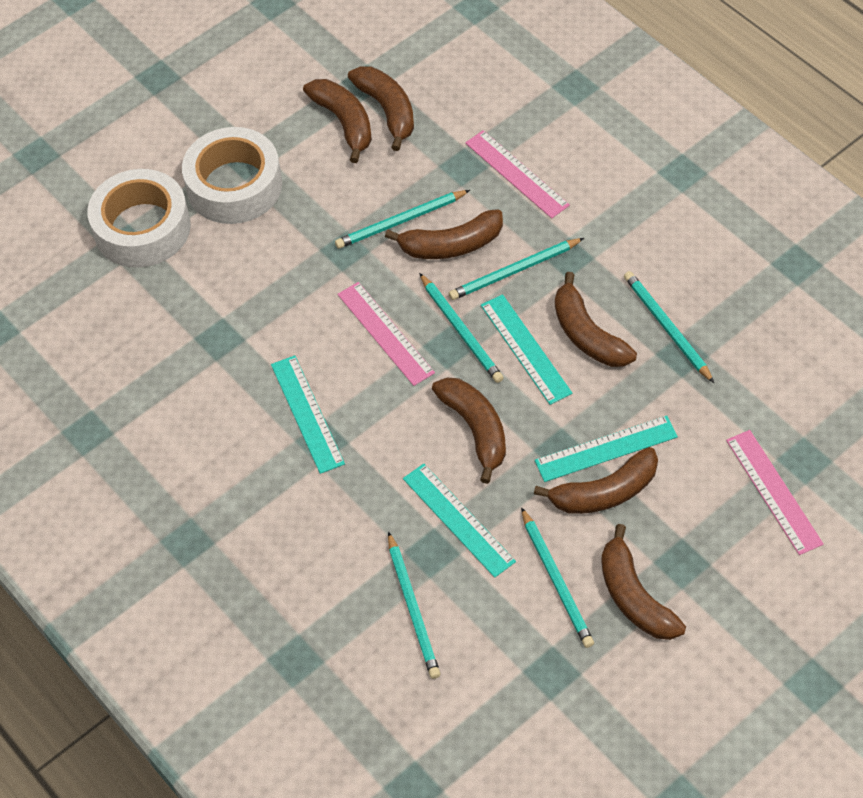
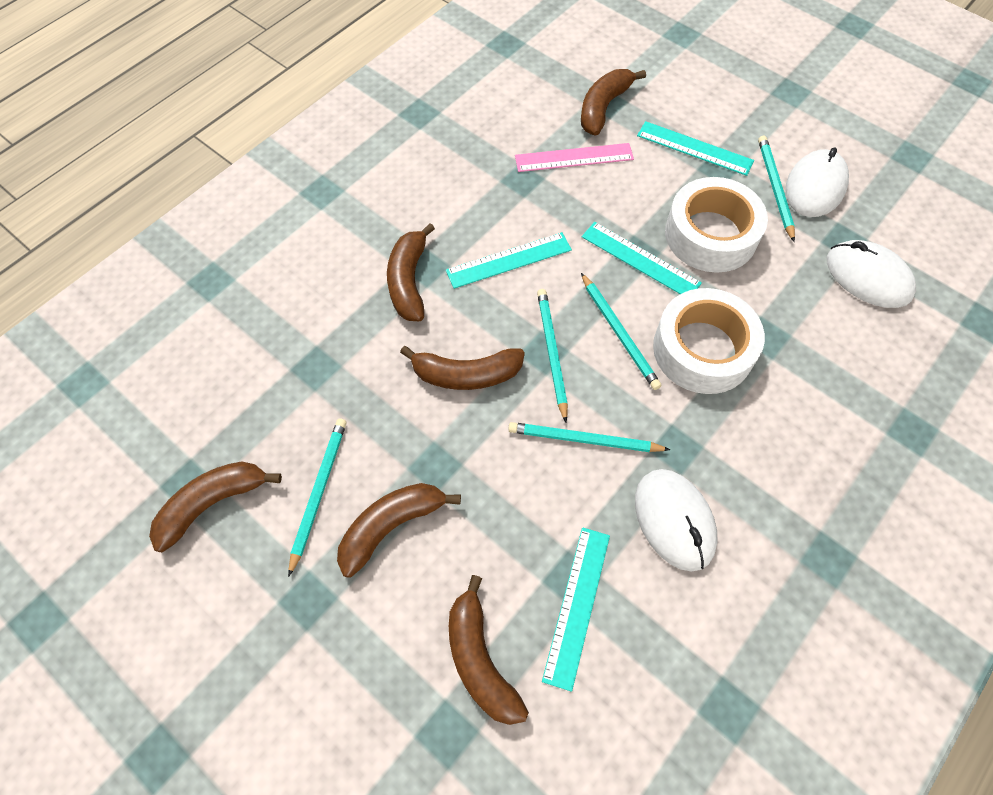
brown banana: [303,79,372,163] [348,66,414,151] [385,209,503,259] [432,378,506,484] [534,447,658,514] [555,272,637,367] [601,524,686,640] = 7 -> [149,462,282,552] [337,483,461,578] [387,223,435,321] [400,346,525,390] [449,575,529,725] [581,69,646,136] = 6
pink ruler: [338,282,435,386] [465,130,570,218] [726,430,824,555] = 3 -> [515,143,634,172] = 1
turquoise pencil: [335,190,470,249] [388,531,440,679] [419,273,504,383] [449,238,584,300] [521,507,594,648] [624,271,714,383] = 6 -> [288,418,347,577] [508,422,670,452] [537,289,568,422] [581,273,662,390] [758,135,795,242] = 5
white mouse: none = 0 -> [635,469,718,572] [786,147,849,217] [827,240,916,308] = 3

